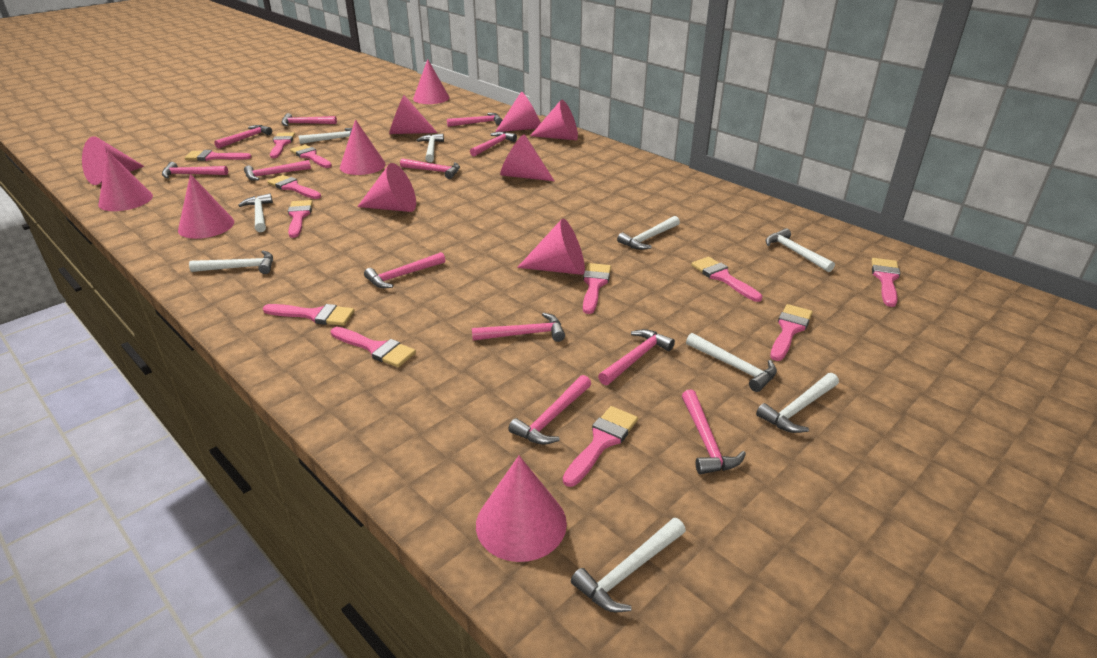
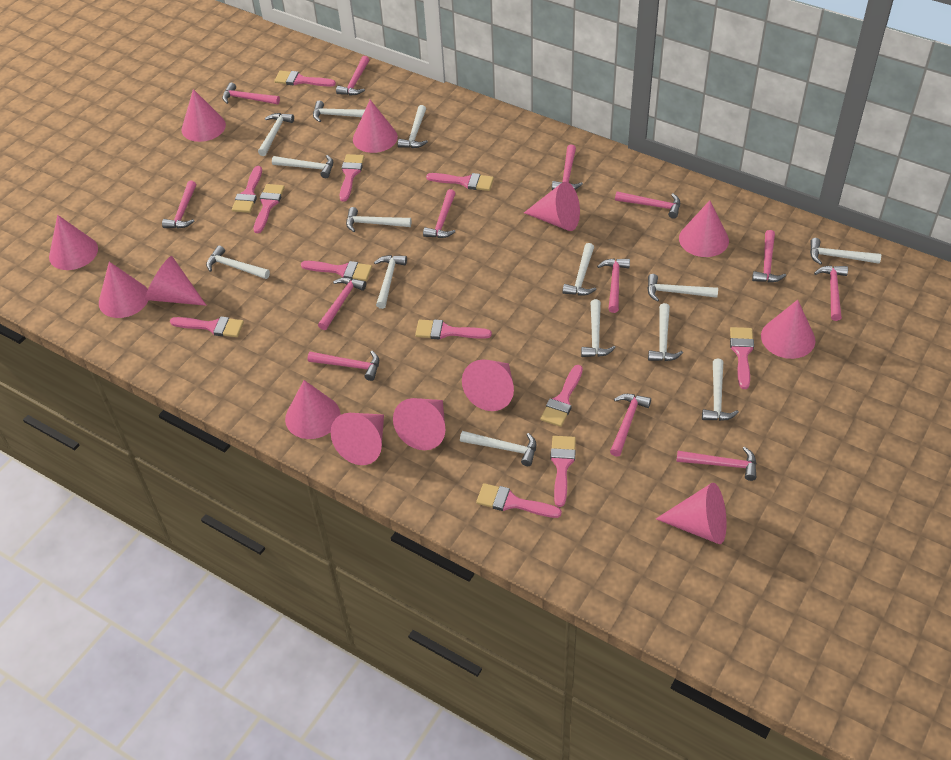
pink cone: [82,137,144,185] [98,150,153,211] [178,174,234,239] [340,119,386,175] [357,163,416,212] [389,95,437,134] [413,59,450,104] [476,456,567,562] [495,91,541,132] [500,134,554,181] [517,218,585,275] [530,100,578,140] = 12 -> [49,215,98,270] [99,262,148,318] [145,256,206,306] [181,89,226,142] [285,380,340,439] [331,413,384,465] [353,100,398,153] [393,398,445,450] [462,359,514,411] [524,182,580,231] [656,483,727,544] [679,200,729,257] [761,300,815,359] = 13
pink hammer: [162,162,228,179] [214,125,272,149] [244,160,311,181] [281,113,337,126] [364,252,445,288] [400,158,460,179] [447,113,502,127] [470,132,517,157] [472,313,565,342] [509,375,591,445] [598,329,675,385] [682,389,746,474] = 12 -> [162,181,196,228] [222,83,280,104] [308,351,379,381] [318,277,366,330] [336,56,369,96] [423,189,456,238] [552,145,583,190] [597,258,630,313] [610,394,651,457] [615,191,680,219] [676,447,756,481] [752,230,786,282] [814,266,848,321] = 13
white hammer: [189,251,273,274] [238,194,273,232] [299,128,352,144] [417,133,444,162] [571,518,686,612] [617,216,680,250] [686,333,777,392] [756,373,839,433] [766,228,835,272] = 9 -> [206,246,270,279] [258,113,294,156] [272,155,333,178] [313,101,365,122] [346,207,411,232] [374,255,407,309] [398,105,428,148] [460,431,536,466] [562,243,597,296] [581,299,616,357] [647,274,718,302] [648,303,683,361] [702,359,739,421] [810,238,881,265] = 14

